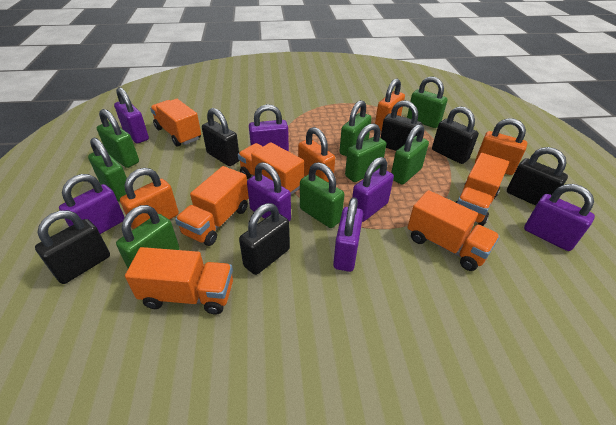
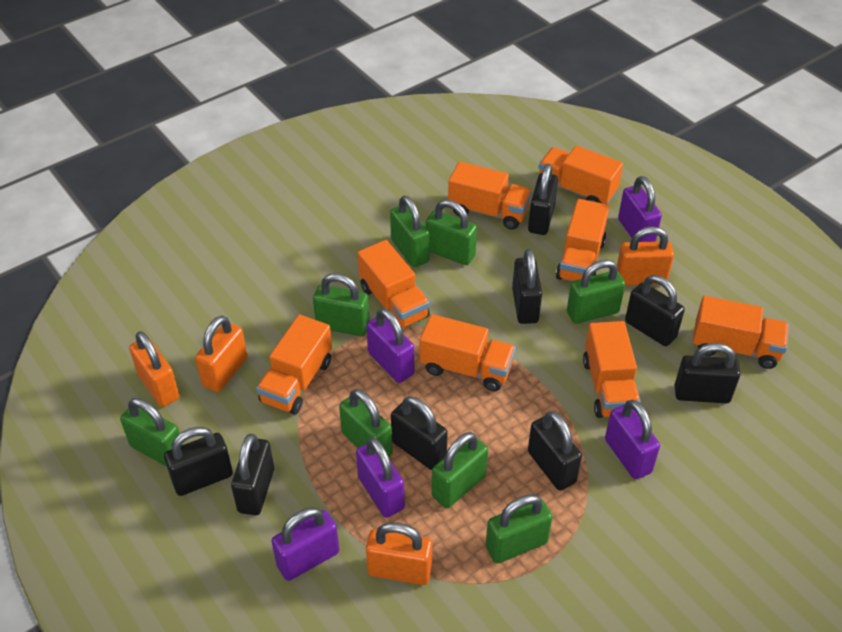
black padlock: [35,210,110,284] [202,108,240,166] [239,203,290,275] [381,100,423,151] [432,106,479,164] [507,147,568,206] = 6 -> [164,427,233,496] [231,434,274,516] [391,396,448,470] [512,249,542,324] [528,164,558,235] [528,411,582,491] [625,275,685,346] [675,343,741,403] = 8
orange truck: [125,247,233,314] [150,99,201,147] [175,166,249,246] [238,142,304,195] [407,190,500,271] [456,153,509,226] = 6 -> [256,315,332,415] [358,240,430,328] [420,314,516,391] [448,162,532,230] [539,146,623,204] [556,199,609,281] [583,321,641,418] [693,296,789,369] = 8
purple padlock: [59,174,125,234] [114,87,149,143] [247,162,291,221] [249,104,289,152] [333,197,363,272] [352,157,394,222] [524,184,595,251] = 7 -> [271,507,339,581] [356,437,405,518] [366,308,414,383] [605,400,660,479] [618,176,662,242] = 5

